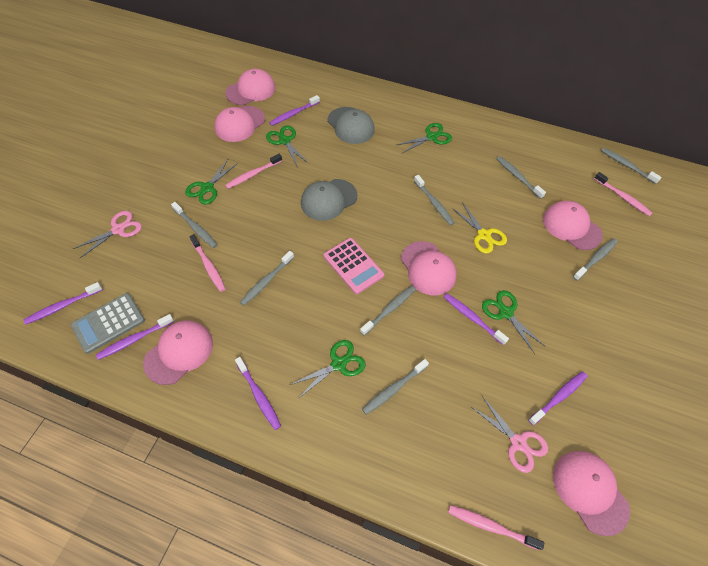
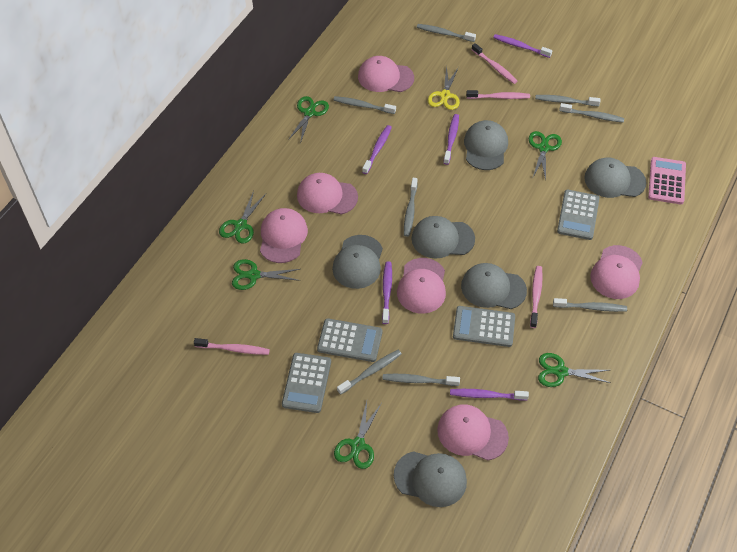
green scissors: [185,159,238,204] [266,125,309,168] [290,340,366,398] [396,123,452,153] [482,290,546,354] = 5 -> [219,191,266,243] [232,259,300,290] [288,96,329,144] [334,401,382,469] [529,131,562,181] [538,353,611,387] = 6
grey calculator: [71,293,145,354] = 1 -> [282,353,331,413] [317,318,383,362] [453,306,515,347] [557,190,599,240] = 4
grey cap: [301,179,357,221] [328,107,375,144] = 2 -> [332,235,383,289] [394,451,467,507] [412,216,475,259] [461,263,527,309] [464,120,508,170] [584,158,647,198] = 6
pink scissors: [73,211,142,258] [472,396,548,473] = 2 -> none = 0
purple toothbrush: [24,282,103,324] [96,314,174,360] [235,357,281,430] [269,95,320,126] [444,293,509,345] [528,371,587,425] = 6 -> [362,125,392,174] [382,261,392,324] [443,114,459,165] [450,389,529,400] [493,34,552,58] = 5

